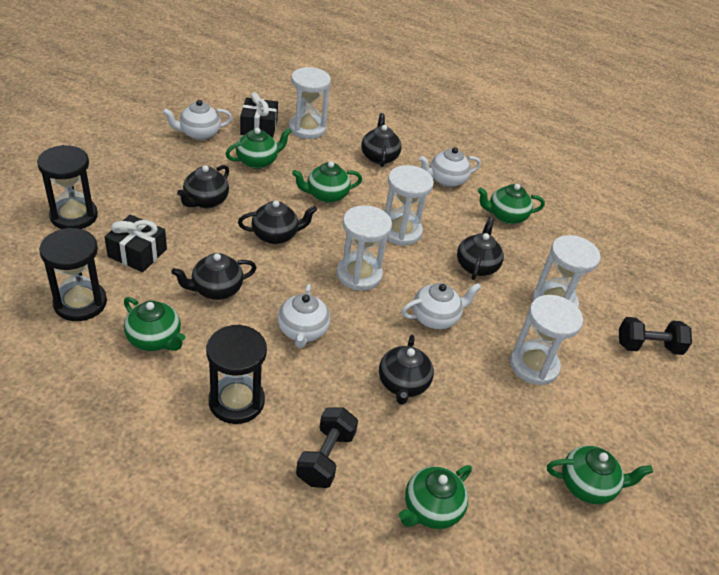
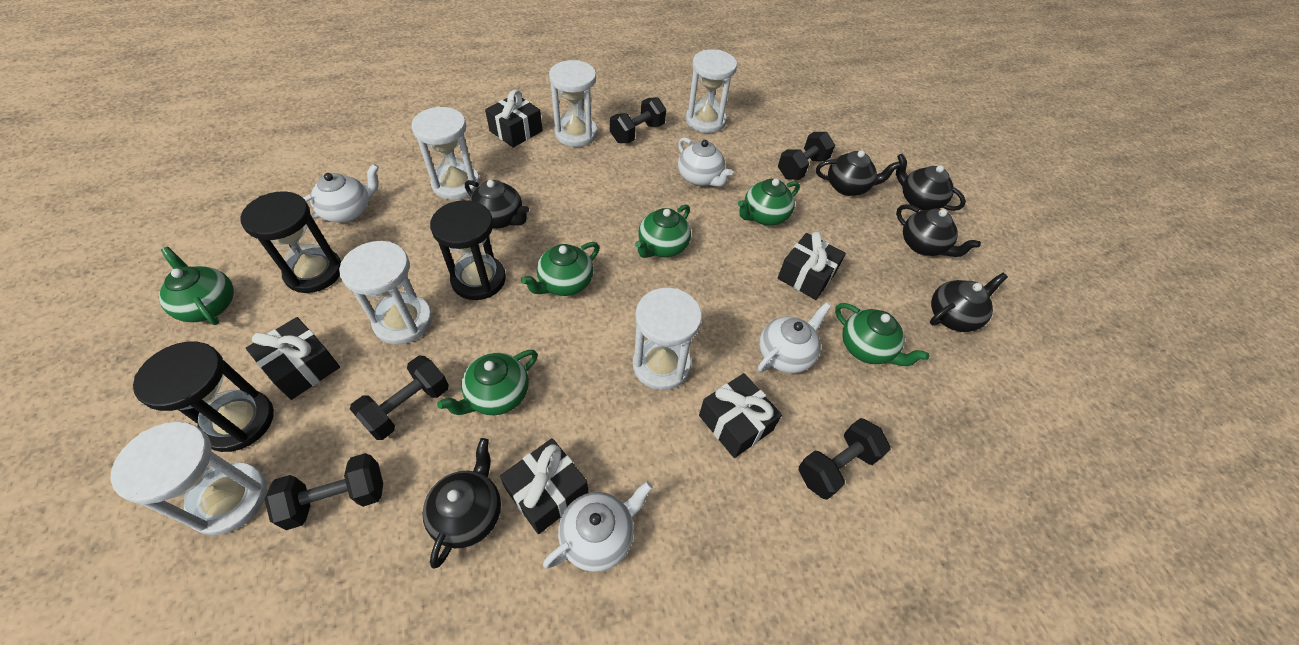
black dumbbell: [296,407,358,488] [619,317,692,355] = 2 -> [265,453,383,530] [350,356,449,440] [610,97,666,143] [778,132,835,180] [799,418,891,500] = 5
black gift: [104,214,167,272] [240,92,278,138] = 2 -> [246,317,340,400] [485,90,543,148] [500,438,588,534] [699,373,782,458] [778,232,846,300] = 5
white hourglass: [289,67,331,139] [336,205,392,291] [385,165,434,246] [510,295,583,385] [532,235,601,307] = 5 -> [110,422,267,535] [339,241,433,344] [411,107,480,200] [549,60,598,147] [633,288,702,390] [686,50,737,133] = 6

